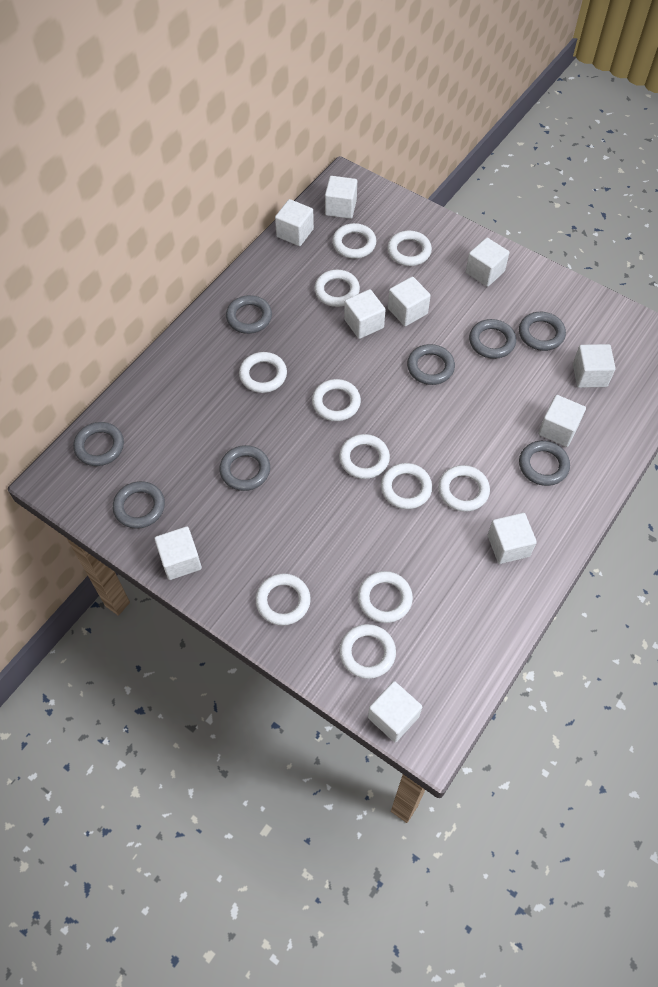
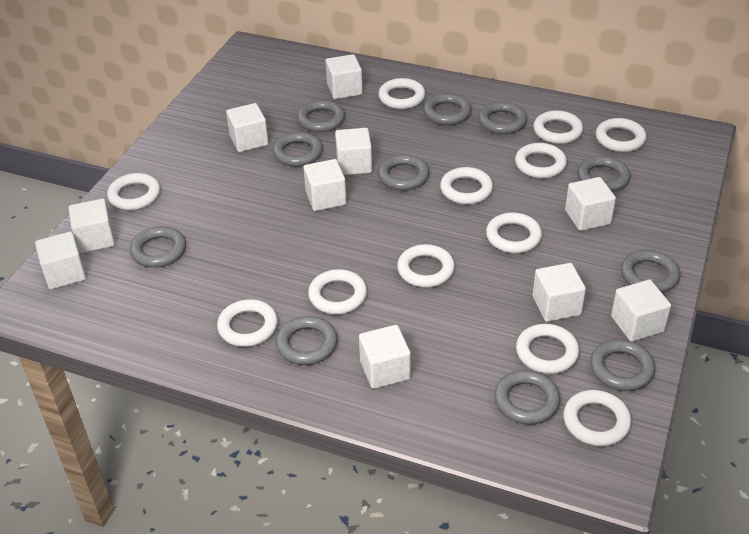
grey ring: [73,422,124,466] [113,481,165,529] [219,445,270,491] [226,295,272,334] [407,344,455,385] [469,319,516,359] [519,312,566,351] [519,441,570,486] = 8 -> [130,226,186,268] [273,132,323,167] [276,316,338,365] [297,100,345,132] [378,154,429,191] [423,93,471,125] [478,102,527,134] [494,370,560,425] [577,156,630,192] [590,339,655,391] [621,250,680,293] = 11
white ring: [239,352,287,393] [256,573,311,626] [312,379,361,421] [314,270,360,307] [332,223,376,259] [339,434,390,479] [339,624,396,679] [358,571,413,623] [381,463,432,509] [387,231,432,266] [438,465,490,512] = 11 -> [107,173,160,210] [217,299,278,347] [308,269,367,314] [378,78,426,109] [397,244,455,287] [440,167,493,204] [486,213,542,253] [515,143,567,178] [516,324,579,374] [533,110,583,144] [563,390,631,446] [596,118,647,152] = 12

